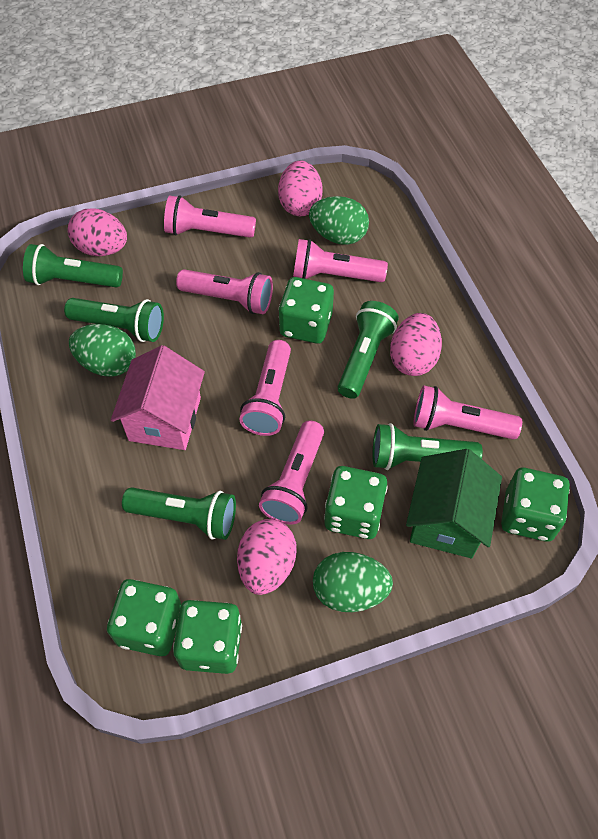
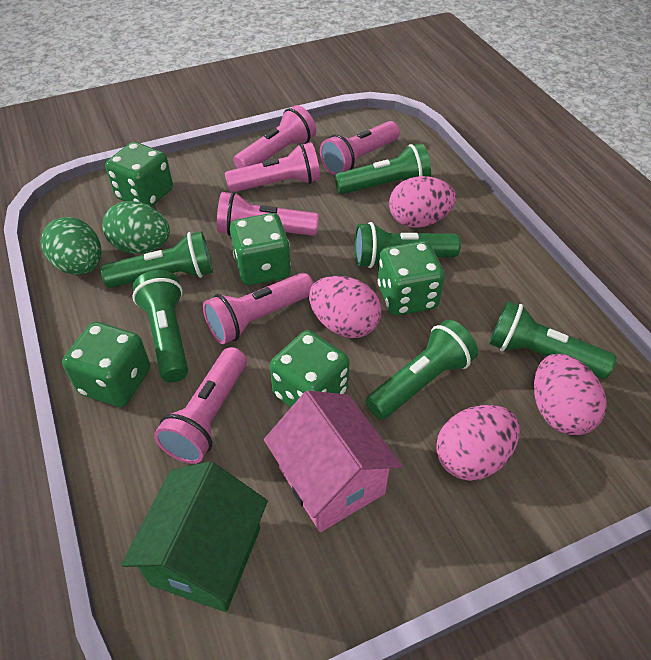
green egg: [69,324,136,377] [309,196,369,245] [313,552,393,612] = 3 -> [41,217,101,275] [102,201,170,254] = 2
green flashlight: [23,244,123,288] [64,298,164,342] [122,487,236,540] [338,301,399,399] [373,423,483,470] = 5 -> [100,231,213,288] [132,270,188,382] [335,143,431,194] [354,222,461,268] [365,320,478,420] [489,301,617,379] = 6

